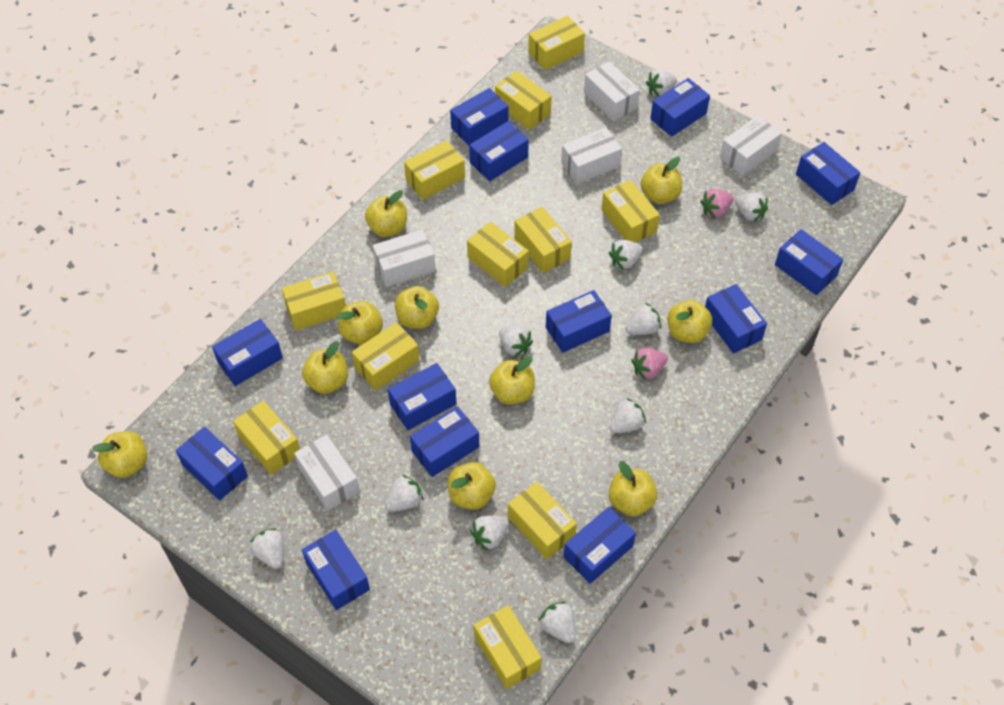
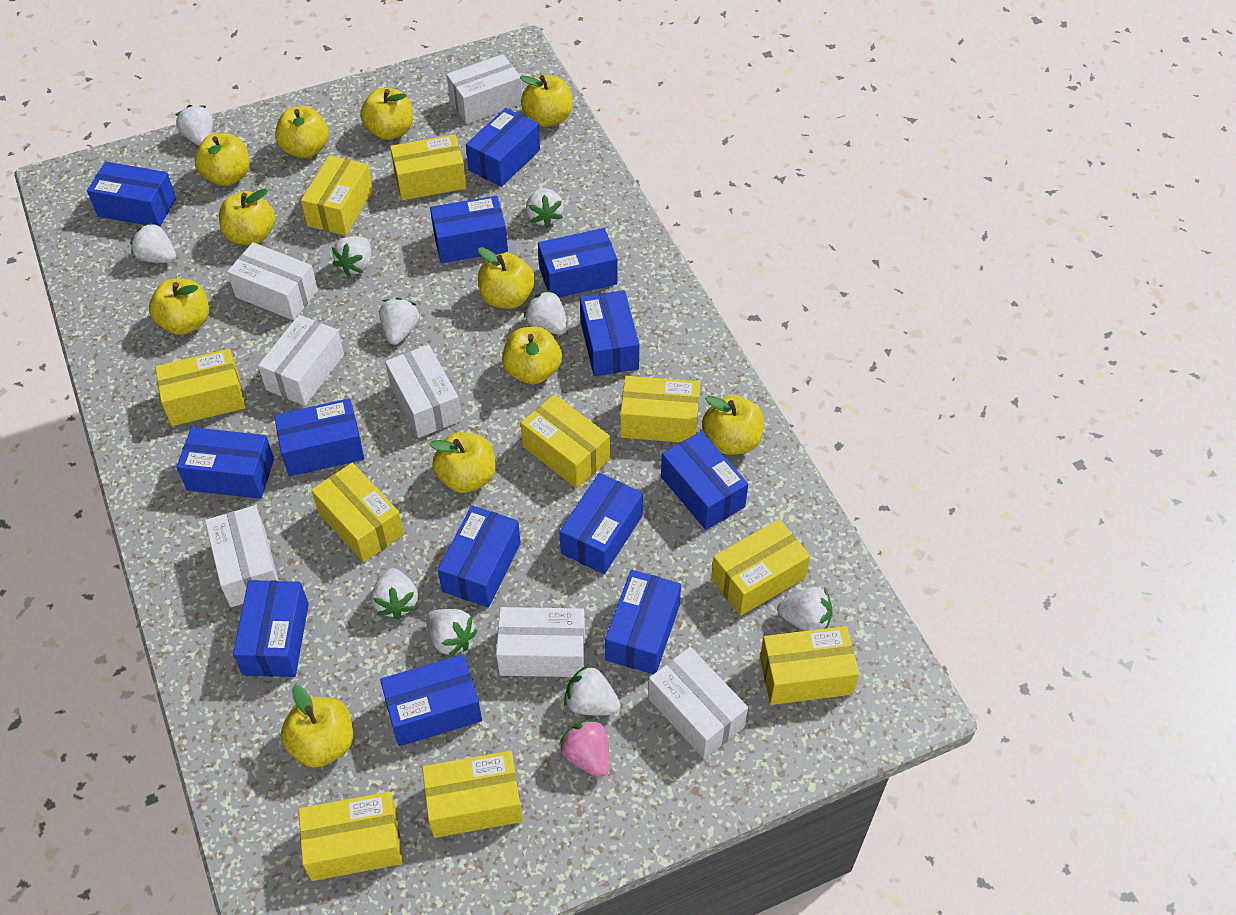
pink strawberry: [632,348,668,380] [700,189,734,218] = 2 -> [559,719,609,778] = 1
white box: [294,435,360,511] [373,229,436,287] [561,127,622,184] [584,61,640,121] [720,116,781,176] = 5 -> [205,505,278,607] [227,242,318,320] [258,315,344,406] [385,345,462,438] [446,54,522,124] [496,607,585,677] [648,647,748,759] = 7
yellow apple: [92,431,147,478] [302,341,348,394] [337,301,383,345] [365,190,407,237] [395,286,439,329] [448,462,496,510] [489,356,535,405] [609,461,658,517] [641,157,682,204] [668,300,712,343] = 10 -> [149,278,209,335] [195,133,250,186] [219,189,276,245] [275,106,329,158] [281,685,353,768] [360,88,413,140] [429,432,495,493] [478,247,535,309] [502,326,562,384] [520,75,572,127] [702,395,764,455] = 11
yellow box: [233,400,300,475] [281,272,346,331] [352,322,420,391] [404,140,465,200] [467,221,529,287] [474,605,542,689] [495,70,552,130] [508,482,577,559] [514,207,572,273] [528,16,585,70] [601,180,660,242] = 11 -> [155,349,246,426] [299,792,403,881] [301,155,373,236] [311,463,404,562] [390,134,466,200] [422,751,523,838] [521,394,610,488] [620,376,700,442] [711,519,810,616] [760,626,859,705] = 10

